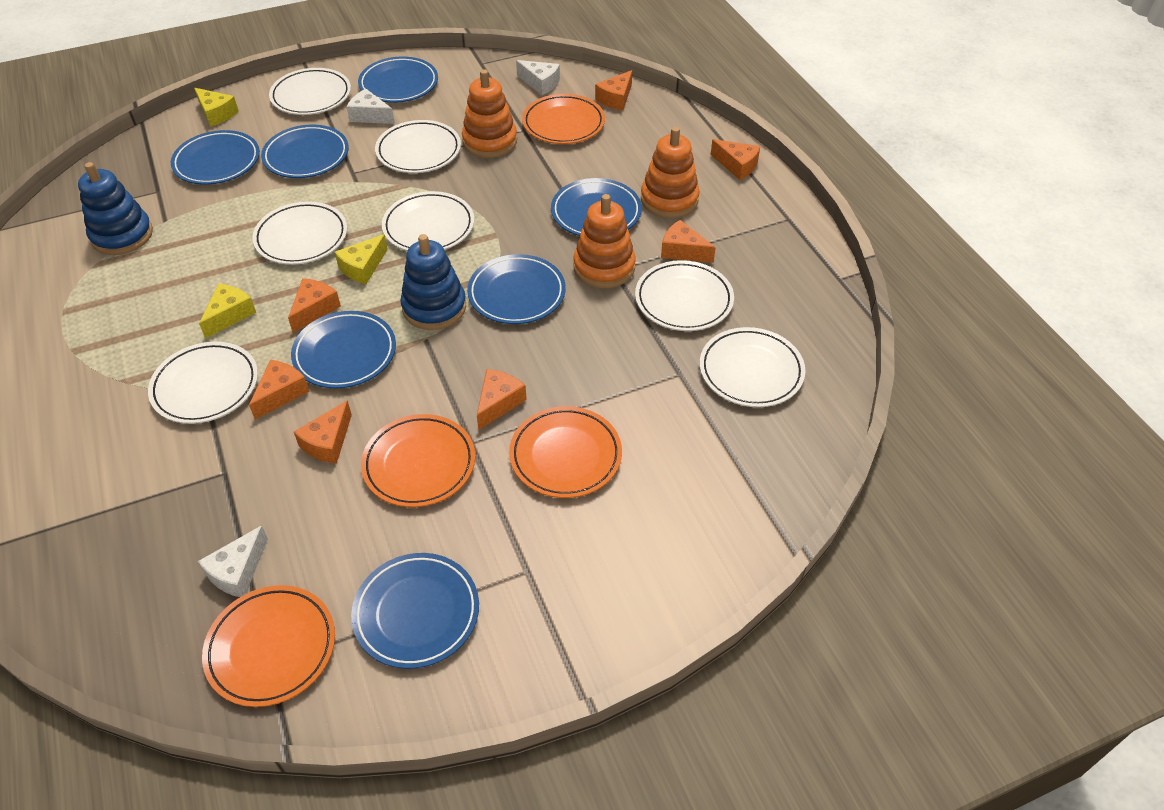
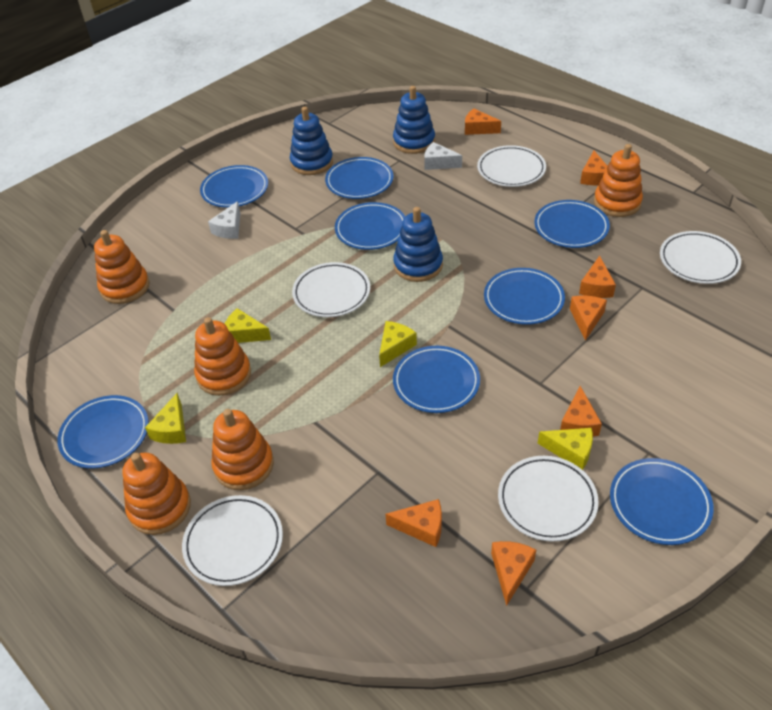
blue plate: [171,130,260,185] [261,125,349,178] [291,311,396,389] [351,553,479,669] [358,56,438,103] [467,254,566,324] [551,178,642,236] = 7 -> [57,395,149,469] [200,165,268,208] [325,157,393,199] [335,202,405,250] [393,346,480,413] [484,268,565,325] [534,200,610,248] [610,458,714,545] = 8
blue stacking toy: [78,162,153,255] [400,234,466,330] = 2 -> [290,107,333,175] [393,86,435,154] [393,207,443,282] = 3
orange plate: [202,585,335,707] [361,414,475,507] [509,406,622,498] [522,94,605,144] = 4 -> none = 0
orange stacking toy: [462,70,517,158] [573,194,636,288] [641,127,700,218] = 3 -> [94,230,150,304] [122,453,191,535] [194,317,251,396] [211,409,274,490] [594,144,643,217] = 5
white cheese: [198,526,268,597] [347,89,395,124] [516,60,560,95] = 3 -> [208,201,240,239] [424,142,462,170] = 2
white plate: [148,342,258,424] [252,201,347,265] [269,68,351,115] [375,120,461,173] [382,191,474,251] [635,260,734,331] [699,327,806,407] = 7 -> [182,495,283,586] [292,262,370,317] [477,145,546,187] [498,456,599,542] [660,231,741,284] = 5
yellow cheese: [194,88,239,127] [199,284,256,339] [335,234,388,284] = 3 -> [145,393,186,444] [225,308,271,343] [379,321,417,367] [538,428,593,470] = 4

